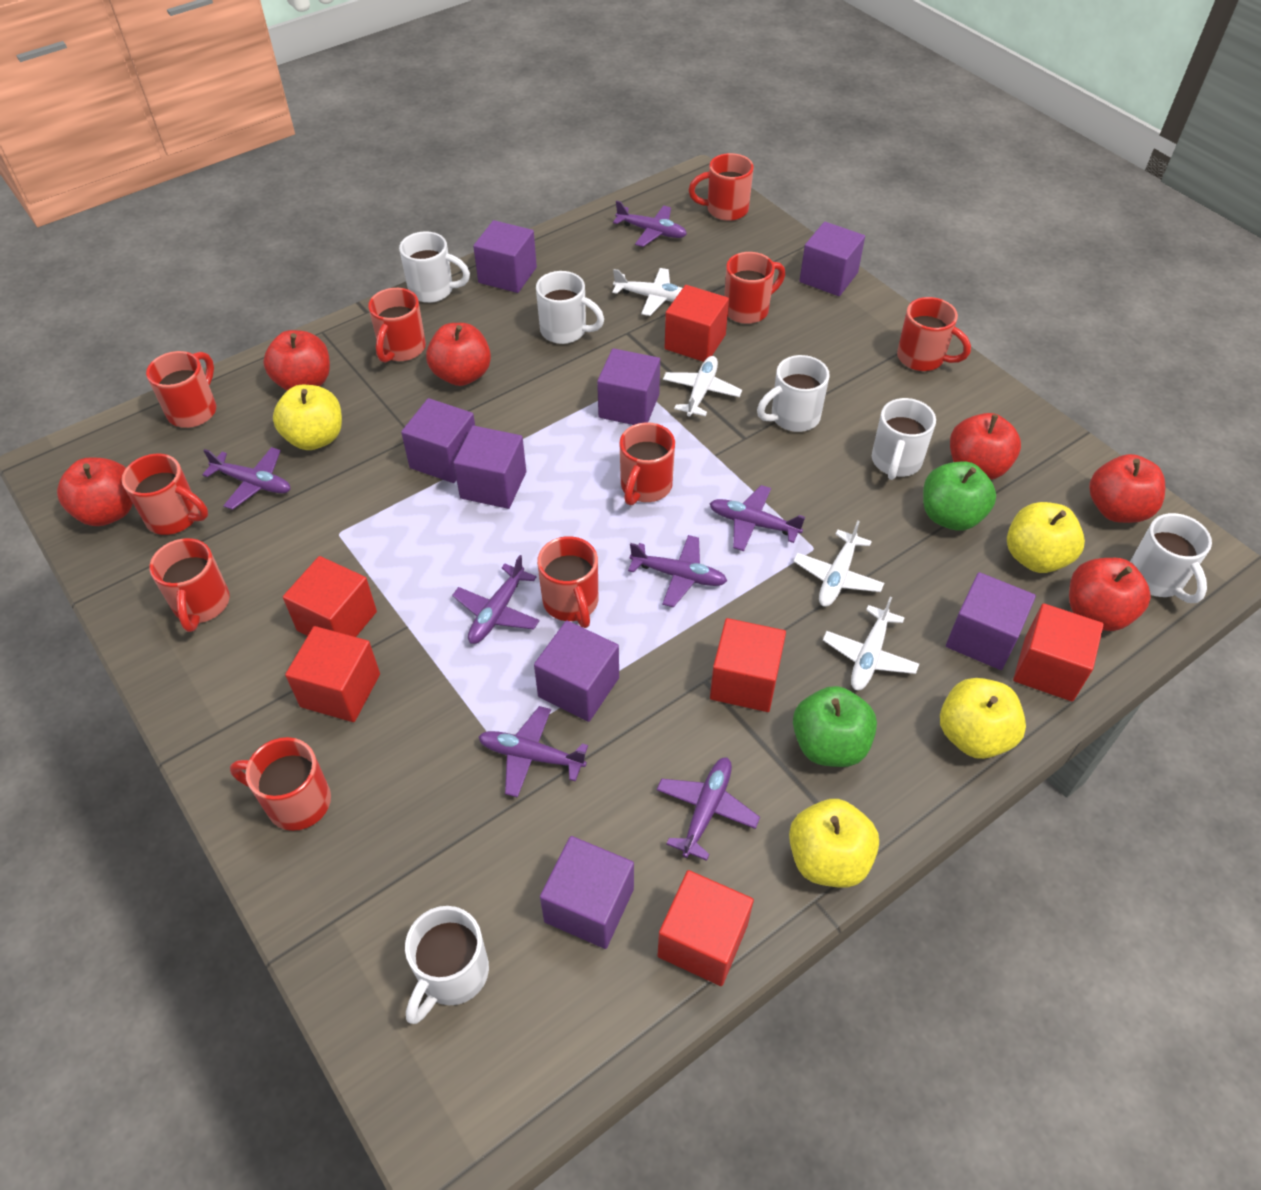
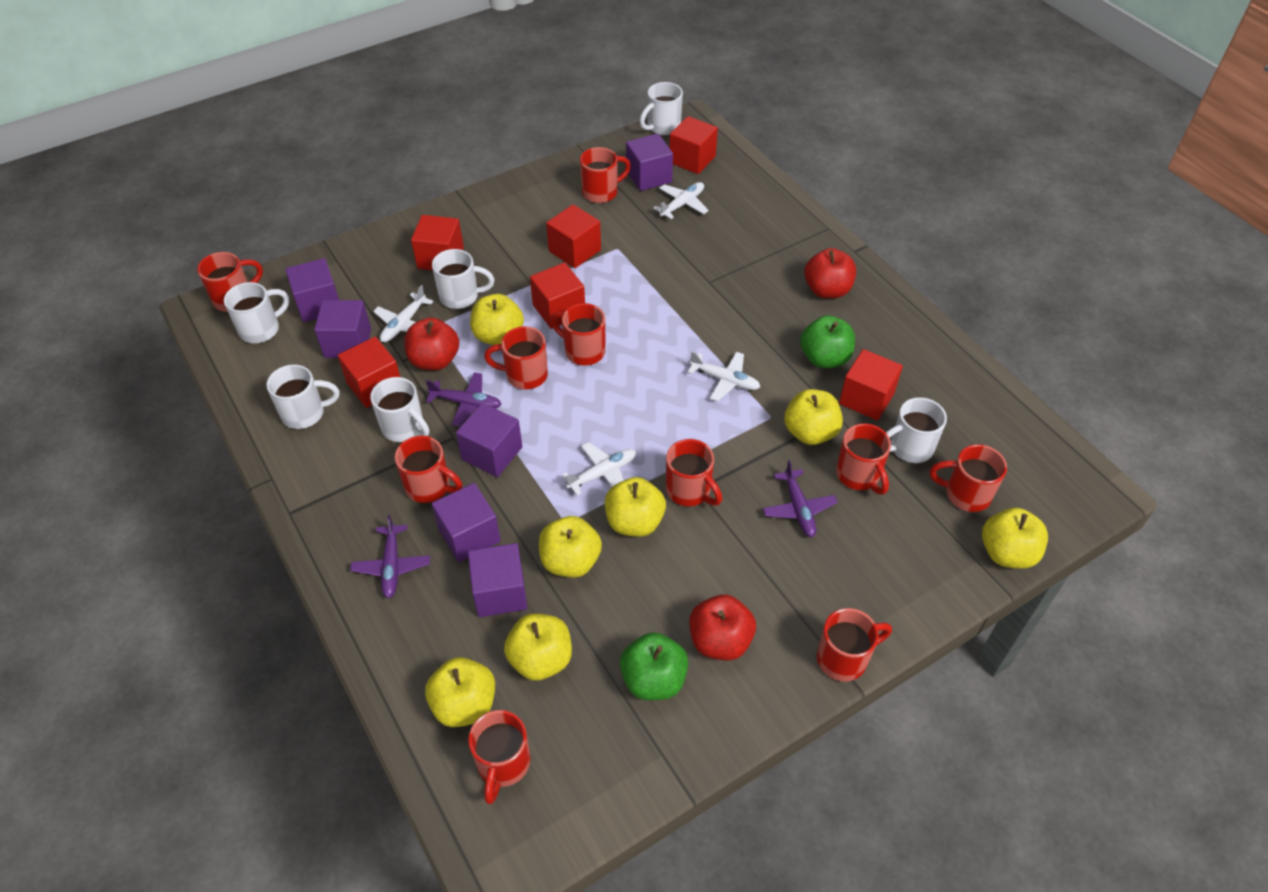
purple cube: [401,398,475,483] [453,426,526,509] [473,220,537,293] [534,620,619,722] [540,836,634,949] [597,348,660,425] [799,222,865,296] [946,572,1036,670] = 8 -> [285,258,339,322] [314,300,371,358] [432,483,501,562] [456,403,523,477] [468,543,528,617] [626,133,673,191] = 6
purple plane: [202,447,290,510] [452,555,540,644] [478,706,588,798] [613,201,687,247] [628,535,727,607] [656,757,760,861] [709,485,805,551] = 7 -> [350,514,430,599] [426,372,502,426] [763,460,838,537] = 3
red apple: [57,457,133,526] [263,330,330,391] [426,323,491,386] [950,413,1021,480] [1069,558,1151,631] [1089,454,1165,523] = 6 -> [404,317,459,370] [690,595,756,661] [804,248,856,299] = 3
yellow apple: [273,385,342,450] [789,799,879,888] [940,678,1026,759] [1007,502,1085,573] = 4 -> [425,657,495,727] [470,294,524,345] [504,614,572,681] [539,516,602,578] [605,477,666,537] [784,389,843,445] [982,508,1048,569] = 7

